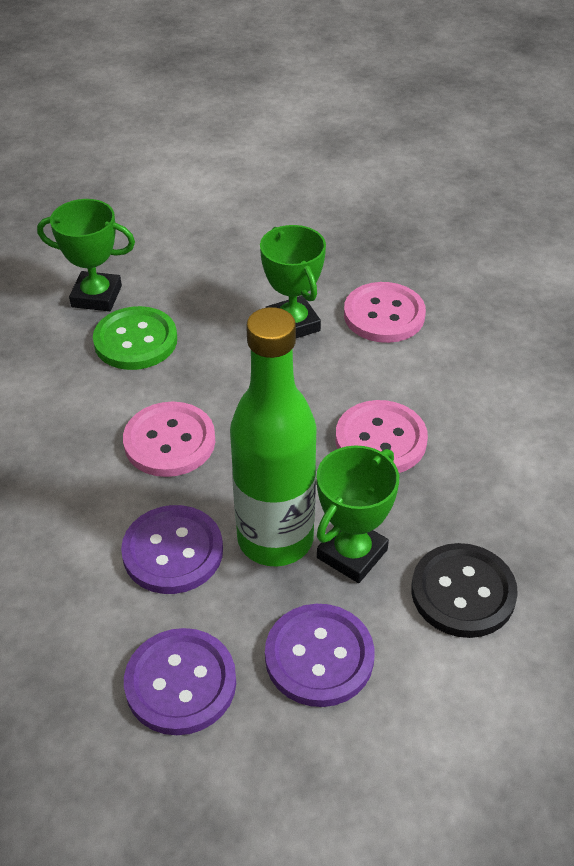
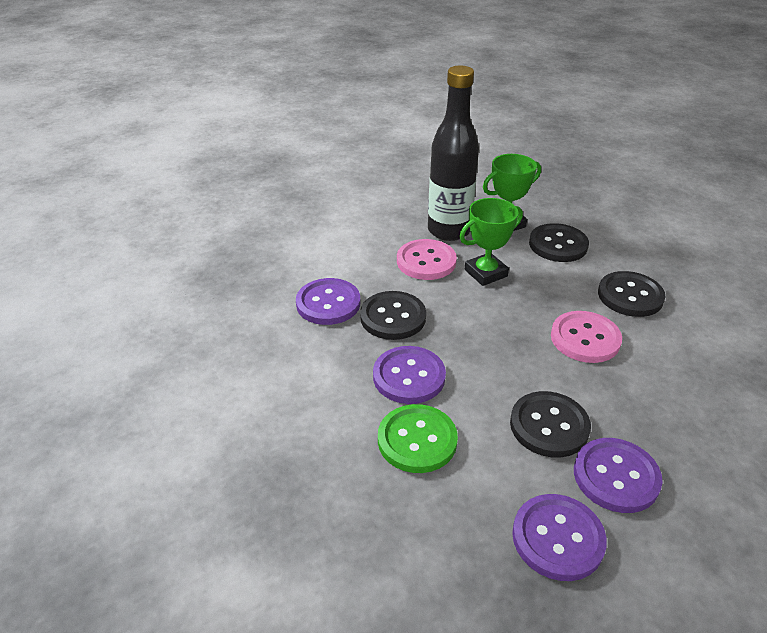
black bottle: none = 0 -> [428,66,479,241] = 1
black button: [411,543,518,638] = 1 -> [360,291,426,340] [510,391,591,458] [529,223,589,262] [598,271,665,317] = 4
green bottle: [230,307,317,566] = 1 -> none = 0
green trophy: [37,199,135,311] [260,225,326,338] [317,445,399,583] = 3 -> [459,198,523,286] [483,154,541,231] = 2
pink button: [123,401,215,477] [336,400,428,473] [344,282,426,343] = 3 -> [397,239,457,280] [551,311,622,363] = 2
purple button: [121,505,223,594] [124,628,236,735] [265,604,374,707] = 3 -> [296,278,360,325] [373,346,446,404] [512,494,607,581] [574,438,663,513] = 4

